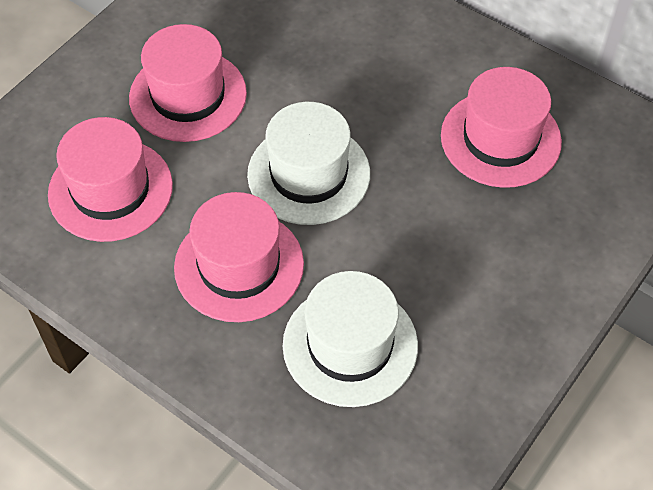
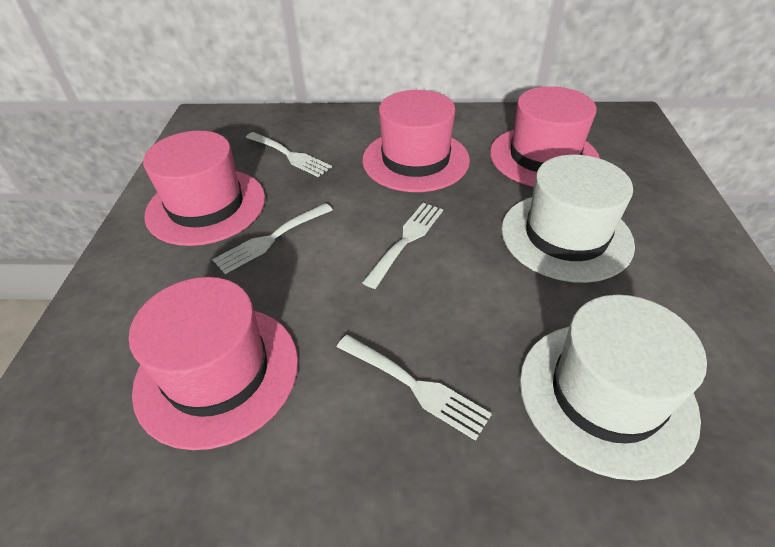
white fork: none = 0 -> [212,203,333,274] [246,132,332,177] [337,335,492,441] [362,203,443,289] = 4

